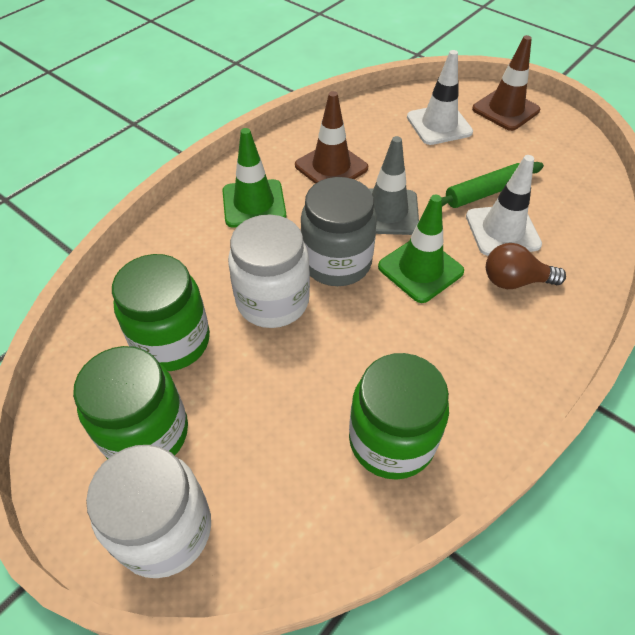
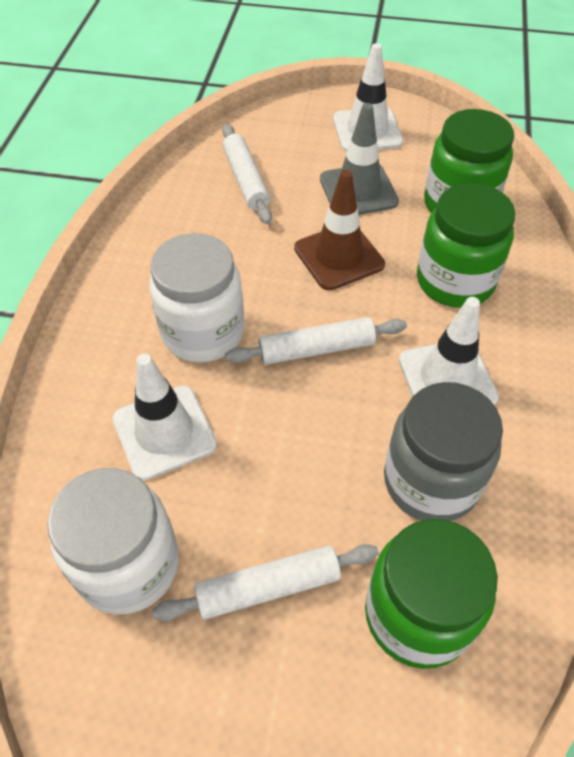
brown light bulb: [486,243,566,289] = 1 -> none = 0
brown traffic cone: [295,91,368,184] [472,35,540,131] = 2 -> [294,170,385,290] = 1
green rolling pin: [441,162,544,208] = 1 -> none = 0
green traffic cone: [222,128,286,228] [378,195,464,303] = 2 -> none = 0
white rolling pin: none = 0 -> [152,544,379,621] [222,124,272,224] [225,317,407,365] = 3
white traffic cone: [407,50,473,145] [466,155,542,256] = 2 -> [113,354,217,480] [333,43,403,152] [399,297,499,405] = 3

